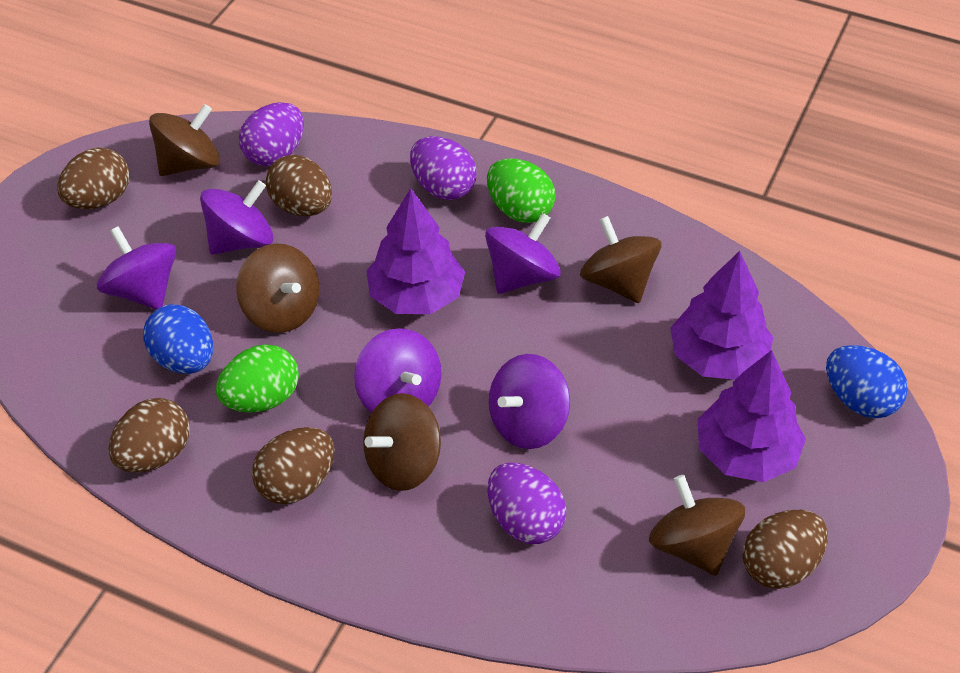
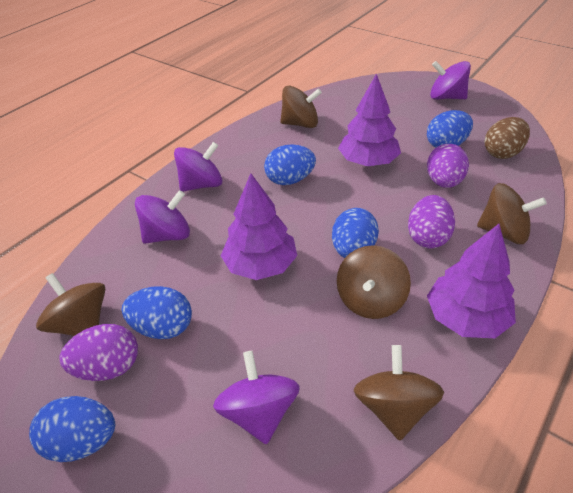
blue egg: [143,304,213,374] [826,345,908,418] = 2 -> [29,396,115,462] [122,286,192,339] [264,144,316,185] [332,208,379,258] [427,110,473,148] = 5
brown egg: [57,148,130,209] [108,398,190,473] [252,427,335,504] [266,155,332,216] [743,510,828,589] = 5 -> [485,117,530,159] = 1
green egg: [216,344,299,412] [487,158,555,223] = 2 -> none = 0
purple spinning top: [97,226,177,310] [200,180,273,255] [354,328,442,413] [485,213,561,294] [489,354,570,449] = 5 -> [135,190,190,244] [174,142,222,192] [213,351,300,444] [430,61,471,99] = 4

